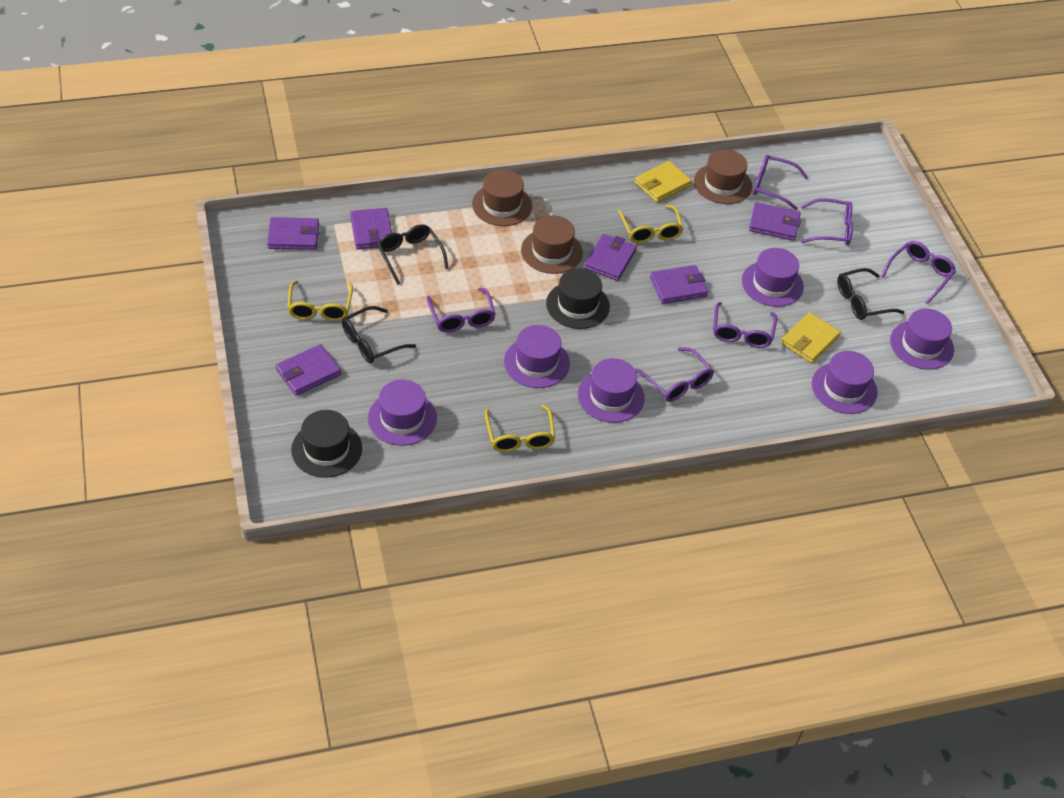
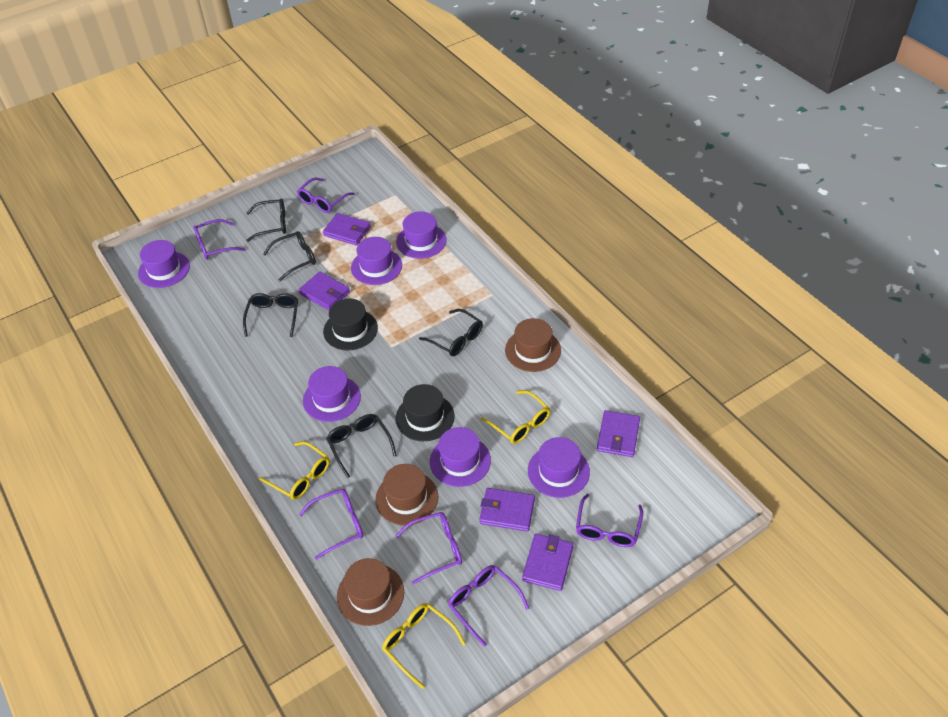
black glasses: [342,306,416,363] [377,224,449,285] [837,268,904,320] = 3 -> [243,293,298,337] [246,199,286,242] [263,231,316,282] [326,414,397,478] [419,309,483,356] = 5
purple wallet: [267,217,319,250] [276,344,341,396] [350,208,392,249] [584,234,637,281] [650,265,708,304] [749,202,801,241] = 6 -> [299,272,350,310] [323,213,371,245] [479,488,535,531] [522,534,574,591] [597,410,640,457] = 5
yellow wallet: [635,161,692,203] [781,312,841,363] = 2 -> none = 0

